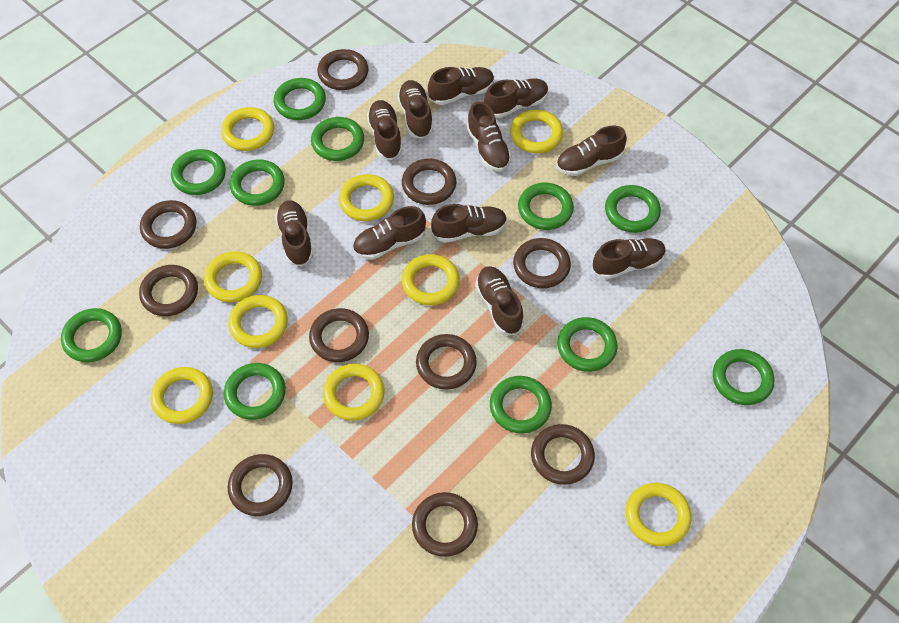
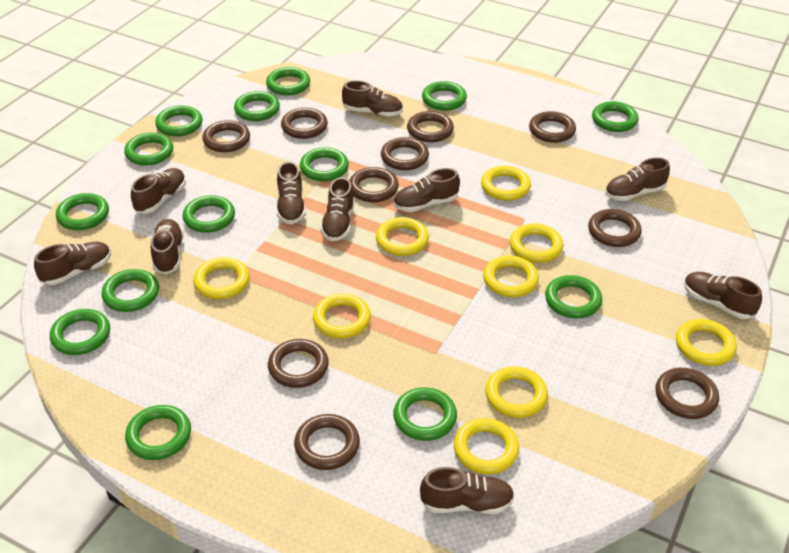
brown shoe: [275,200,314,266] [353,206,426,260] [367,100,403,160] [397,80,433,139] [428,67,494,105] [431,204,507,243] [467,101,512,171] [475,266,524,335] [484,78,549,118] [556,125,627,176] [593,238,666,279] = 11 -> [34,242,111,285] [131,168,186,214] [151,219,184,274] [277,162,306,224] [320,177,355,241] [342,80,403,117] [393,168,460,212] [420,467,515,514] [605,158,670,201] [684,272,762,319] = 10
green ring: [61,308,122,362] [171,149,226,195] [224,363,286,420] [230,160,285,206] [274,78,326,120] [311,117,364,161] [490,376,552,433] [518,183,574,230] [557,317,618,372] [605,185,661,233] [713,349,774,405] = 11 -> [50,309,110,355] [56,193,109,230] [101,269,159,312] [124,133,173,165] [125,405,191,460] [155,105,202,137] [182,195,235,233] [234,91,280,121] [266,67,310,95] [300,147,349,181] [393,387,457,441] [422,81,467,111] [545,275,602,318] [592,101,639,132] = 14

